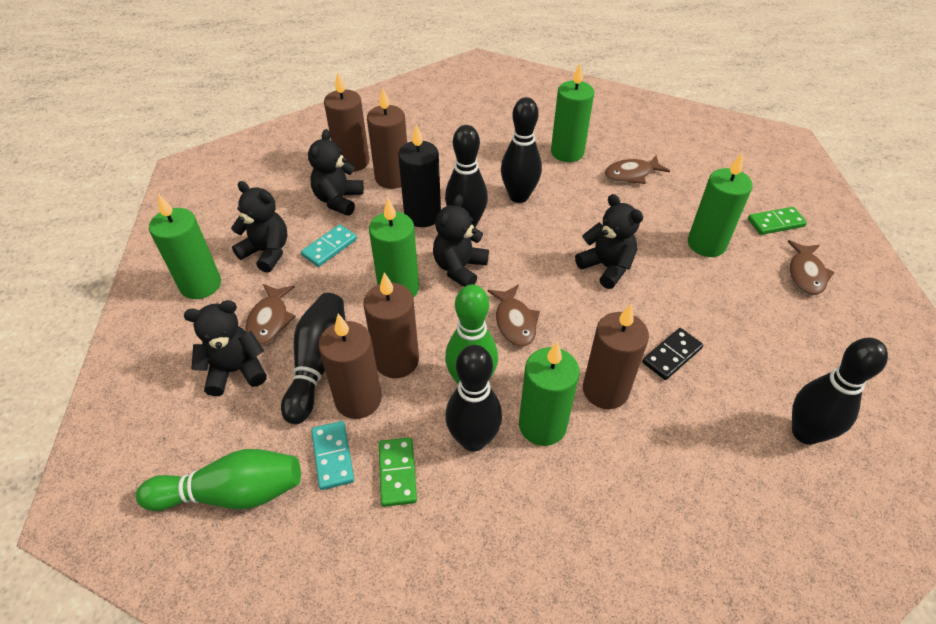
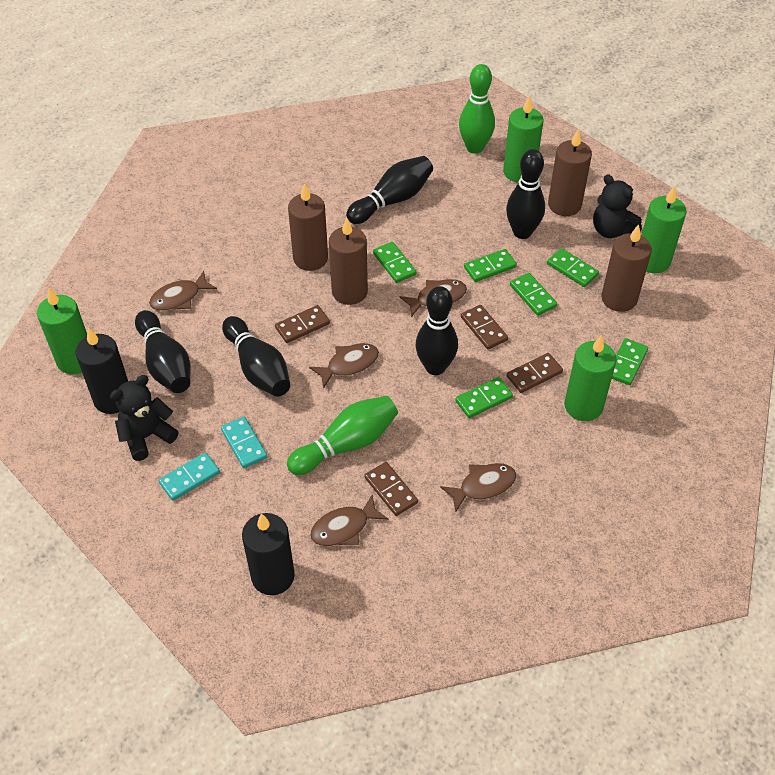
black candle: [398,124,441,227] = 1 -> [76,327,128,414] [242,513,295,595] = 2
black domino: [642,328,703,380] = 1 -> none = 0
black teddy bear: [184,300,267,396] [231,181,288,273] [308,129,364,216] [433,195,489,287] [575,194,643,289] = 5 -> [110,375,179,461] [593,174,642,238] = 2
brown candle: [318,314,382,419] [324,71,369,172] [363,272,419,378] [367,87,407,189] [583,304,649,409] = 5 -> [288,183,328,271] [329,217,368,305] [548,129,592,216] [601,224,652,312] = 4
brown domino: none = 0 -> [275,305,330,343] [364,462,418,516] [461,305,508,349] [507,353,563,393] = 4
brown fish: [245,284,296,345] [487,284,540,347] [605,155,670,184] [787,240,835,295] = 4 -> [149,271,217,311] [309,343,379,388] [310,495,388,546] [399,279,467,317] [440,463,516,513] = 5
green candle: [149,194,221,299] [369,198,419,298] [519,342,580,446] [551,63,594,162] [688,152,753,257] = 5 -> [37,287,87,374] [503,95,544,183] [564,335,617,421] [641,186,687,273] = 4
green domino: [379,437,417,507] [748,207,807,235] = 2 -> [373,242,416,283] [455,377,513,418] [464,249,517,282] [510,273,557,316] [547,248,599,287] [612,338,648,385] = 6

